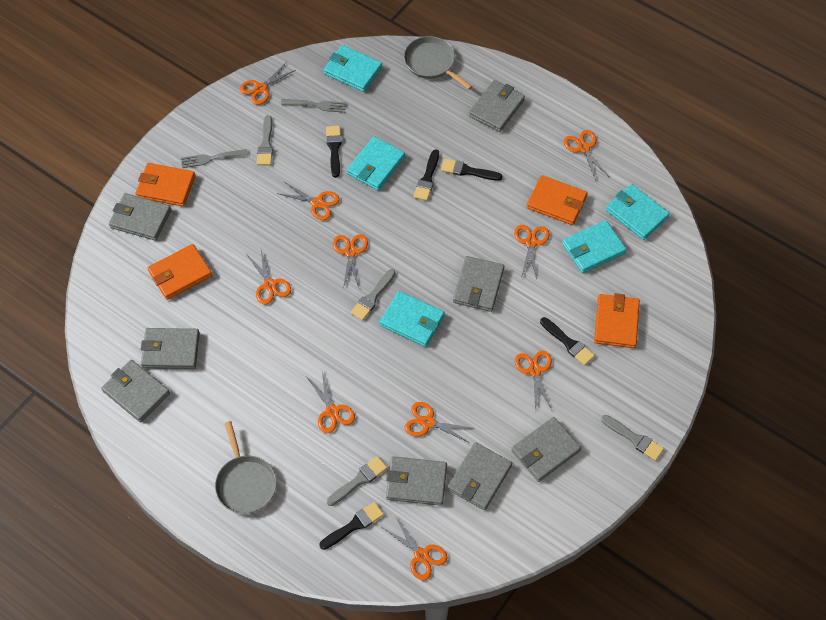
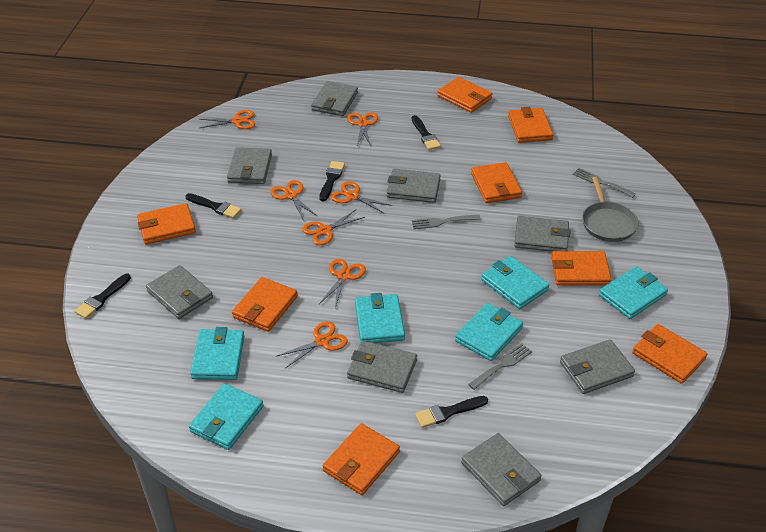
grey brush: [257,115,273,165] [327,456,387,506] [351,269,396,320] [601,415,664,461] = 4 -> none = 0
grey fork: [181,149,248,168] [281,99,346,113] = 2 -> [412,215,481,229] [468,343,532,390] [573,168,636,198] = 3
grey pan: [215,421,277,514] [404,36,472,90] = 2 -> [582,177,639,242] = 1
orange scissors: [240,62,296,105] [247,250,291,305] [276,182,340,220] [308,372,355,433] [333,234,368,288] [383,516,447,580] [405,402,472,443] [514,225,550,279] [515,351,552,412] [564,130,609,181] = 10 -> [200,110,255,129] [270,180,317,221] [277,322,348,368] [302,210,365,245] [319,259,366,308] [331,181,392,213] [347,112,378,146] = 7
orange wallet: [135,163,195,207] [148,244,212,300] [527,175,587,225] [594,293,640,348] = 4 -> [137,203,196,244] [232,277,298,332] [323,423,400,495] [437,77,492,113] [471,162,522,203] [508,107,554,143] [551,251,612,286] [632,324,708,384] = 8
turquoise wallet: [324,45,382,92] [347,136,405,191] [380,291,445,347] [562,220,627,273] [606,184,670,240] = 5 -> [189,383,263,450] [190,327,245,380] [355,293,405,343] [455,303,523,361] [481,256,549,309] [599,266,668,319] = 6

